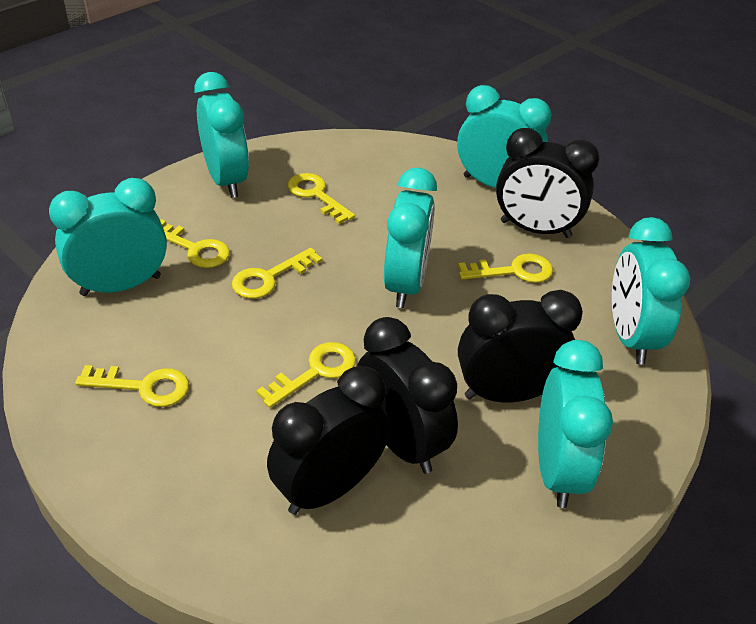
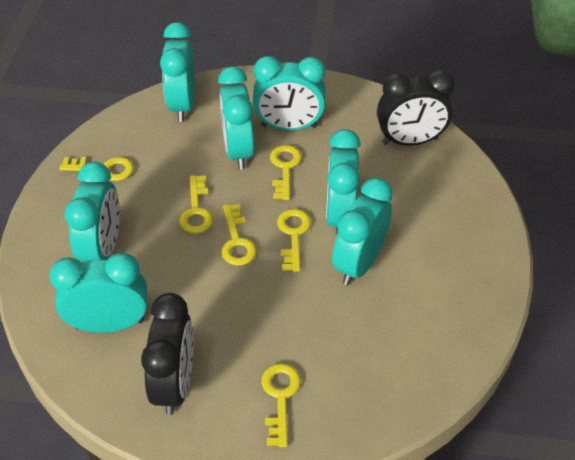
black clock: [267,366,390,515] [357,317,458,474] [458,290,583,403] [496,128,599,238] = 4 -> [141,293,194,415] [377,69,455,146] = 2
turquoise clock: [49,178,167,296] [194,72,249,198] [384,168,437,308] [457,85,552,188] [538,340,613,508] [612,217,690,365] = 6 -> [49,253,148,333] [65,162,120,262] [160,22,195,122] [218,66,254,170] [253,56,326,130] [326,129,361,235] [332,177,393,285] = 7

